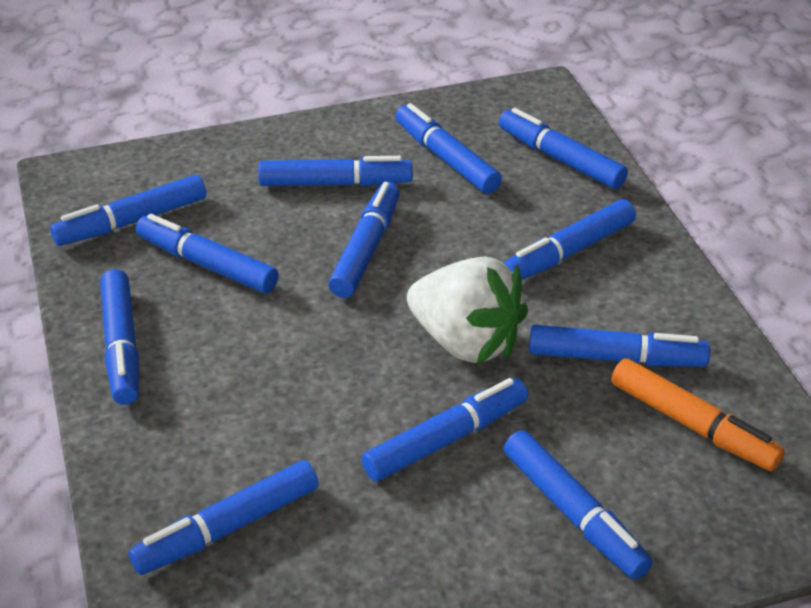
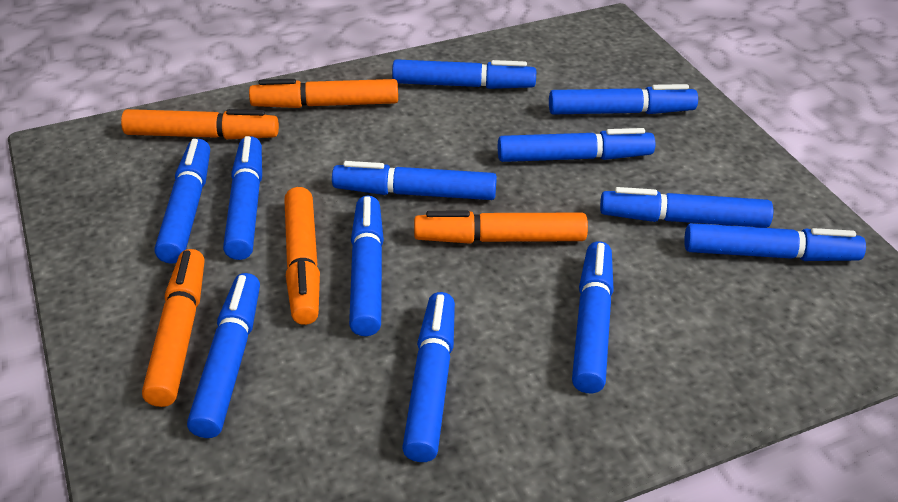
orange marker: [611,358,785,471] = 1 -> [121,109,279,139] [142,249,205,407] [249,79,398,108] [284,187,320,325] [414,211,588,244] = 5
white strawberry: [407,256,528,364] = 1 -> none = 0

